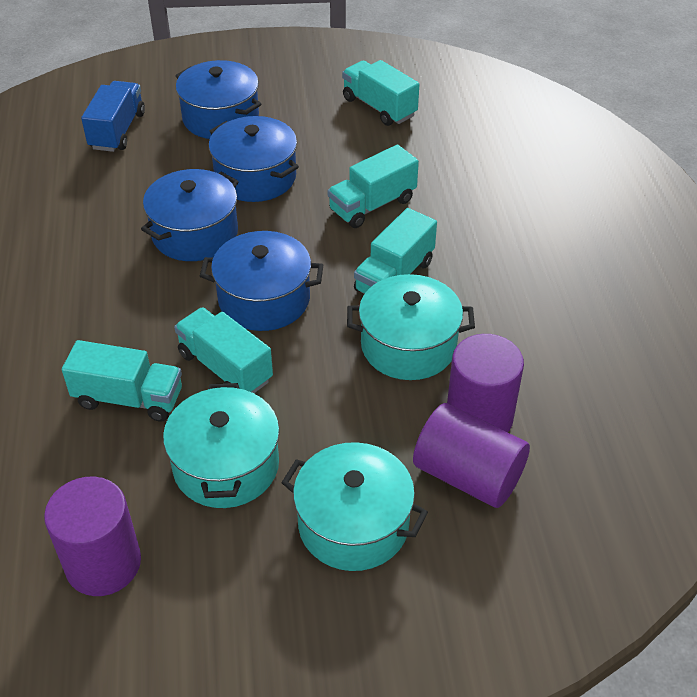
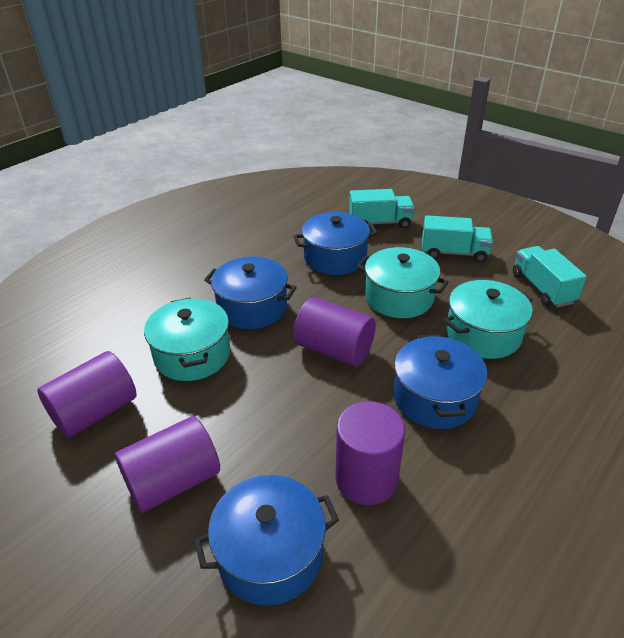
blue truck: [81,81,145,152] = 1 -> none = 0
purple cylinder: [44,477,141,596] [413,403,530,508] [447,334,524,432] = 3 -> [37,351,137,438] [115,416,220,513] [293,297,376,366] [335,401,405,505] = 4
turquoise truck: [62,340,182,422] [174,307,273,393] [328,145,419,228] [342,60,419,126] [354,208,437,294] = 5 -> [349,189,415,228] [422,215,493,262] [513,246,587,308] = 3

